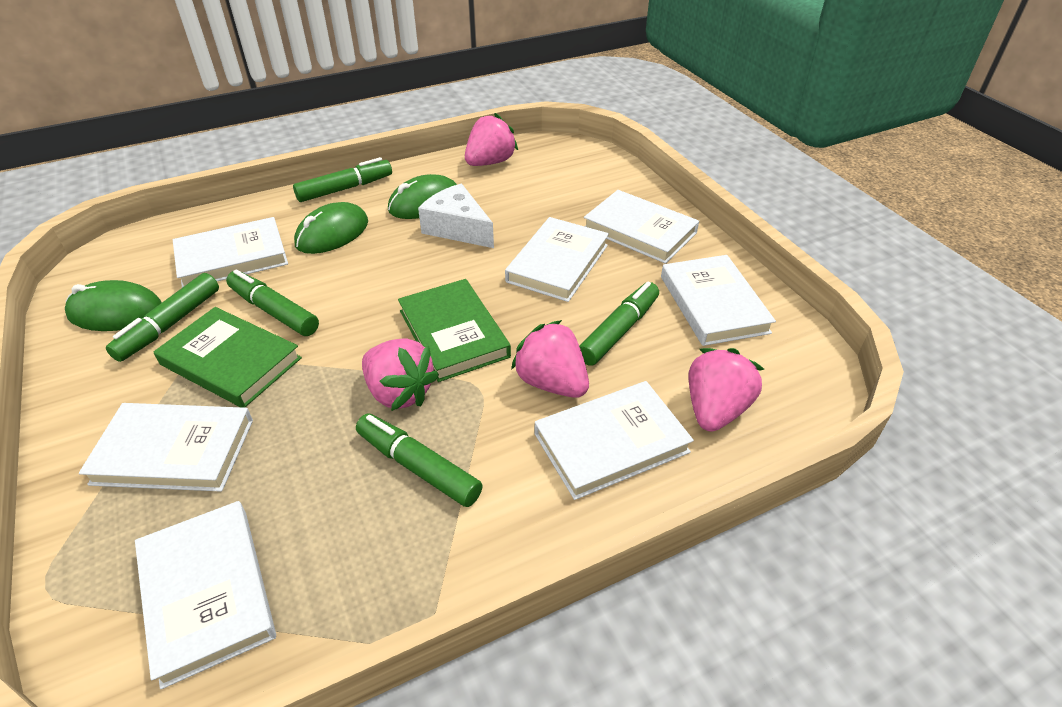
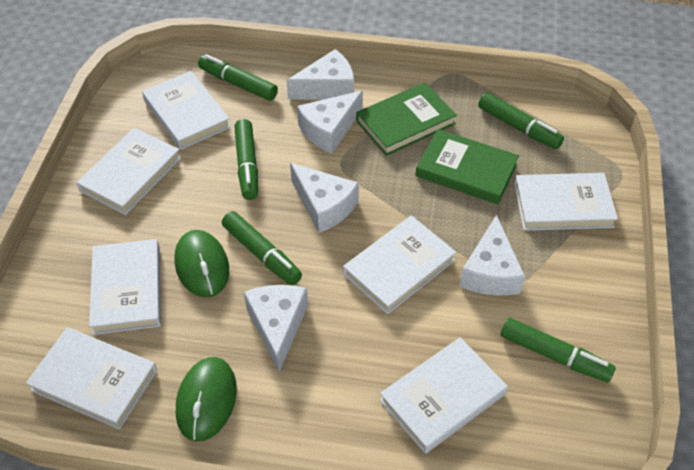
green mouse: [65,280,162,331] [294,202,368,254] [388,174,457,219] = 3 -> [174,230,229,297] [176,357,237,442] = 2
pink strawberry: [362,338,439,411] [465,113,518,166] [511,320,589,398] [688,348,764,432] = 4 -> none = 0
white cheese: [418,184,494,248] = 1 -> [244,285,308,372] [286,49,354,100] [290,163,359,233] [297,91,363,153] [460,215,525,295] = 5

